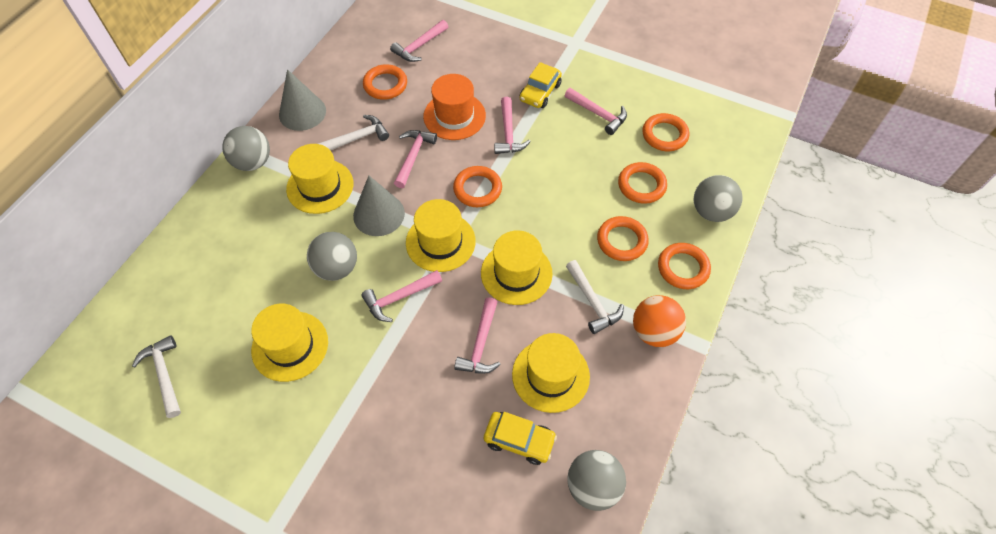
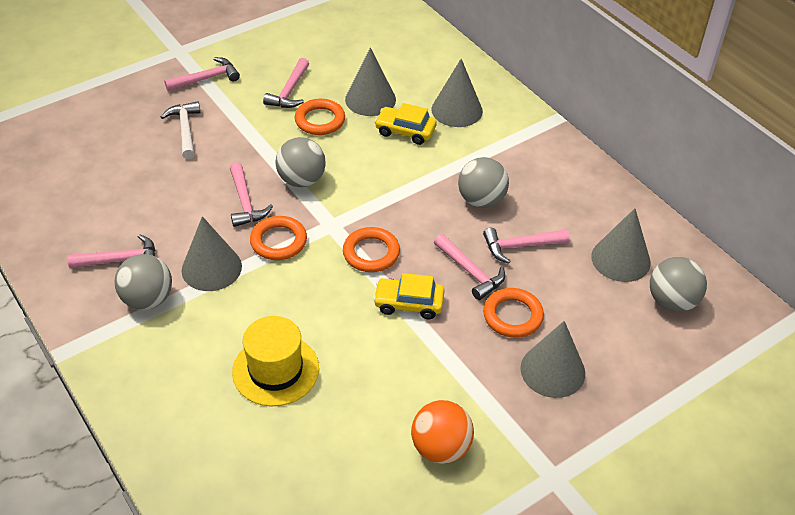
grey cone: [279,69,326,131] [353,176,405,236] = 2 -> [182,216,242,291] [345,48,396,116] [432,59,483,127] [520,321,585,398] [591,208,651,282] = 5
orange hat: [423,74,486,140] = 1 -> none = 0
orange ring: [363,64,407,100] [453,166,502,207] [597,216,649,261] [618,162,667,204] [642,113,689,151] [658,243,711,289] = 6 -> [250,216,307,260] [295,99,345,135] [343,227,400,272] [483,288,544,338] = 4
white hammer: [132,336,181,418] [318,115,389,151] [566,260,624,334] = 3 -> [161,101,200,159] = 1
yellow hat: [251,304,328,382] [286,144,353,214] [406,199,476,272] [481,230,553,305] [512,333,590,413] = 5 -> [232,316,319,406] = 1

